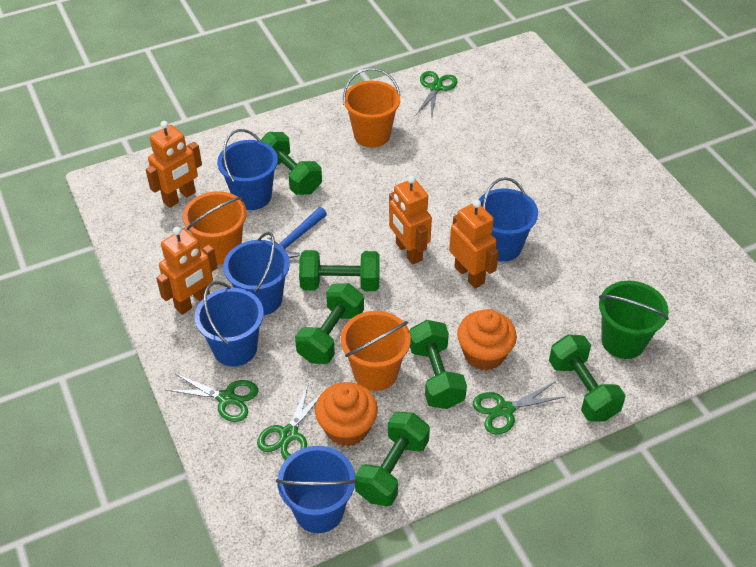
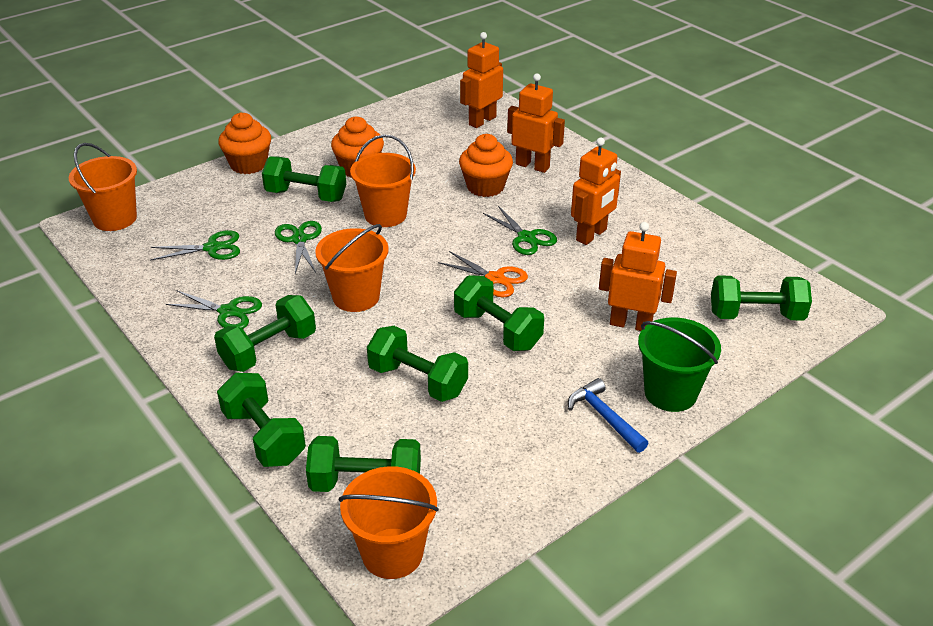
blue bucket: [195,281,264,367] [217,129,278,210] [223,232,290,315] [276,446,357,533] [478,177,538,262] = 5 -> none = 0
green dumbbell: [261,132,322,195] [295,283,364,364] [299,250,380,291] [355,411,430,506] [409,320,467,409] [549,334,626,422] = 6 -> [214,295,316,372] [217,373,306,467] [262,157,346,202] [306,436,421,492] [367,326,468,402] [454,275,544,351] [711,275,812,320] = 7
orange bucket: [183,191,247,265] [341,311,411,391] [343,68,400,147] = 3 -> [69,143,137,231] [315,224,389,312] [339,466,439,579] [350,135,416,227] = 4
orange cupcake: [315,382,378,447] [457,309,517,371] = 2 -> [218,113,271,174] [331,116,384,178] [459,134,513,197] = 3
orange scissors: none = 0 -> [438,251,528,297] = 1

